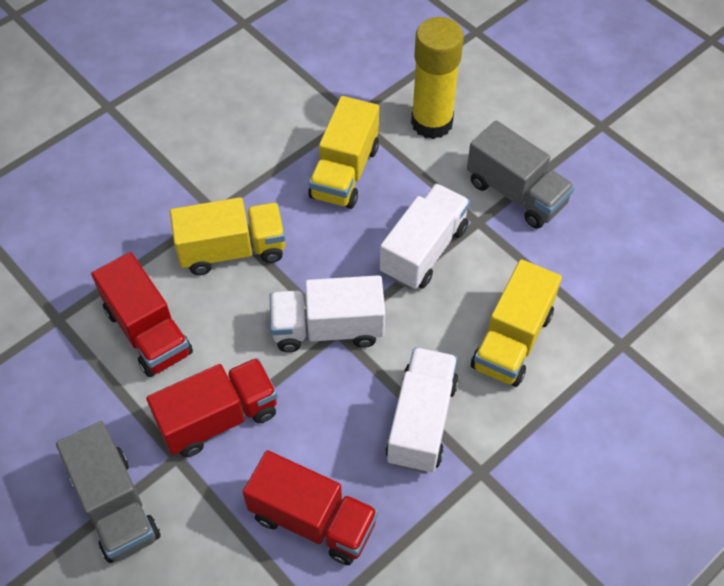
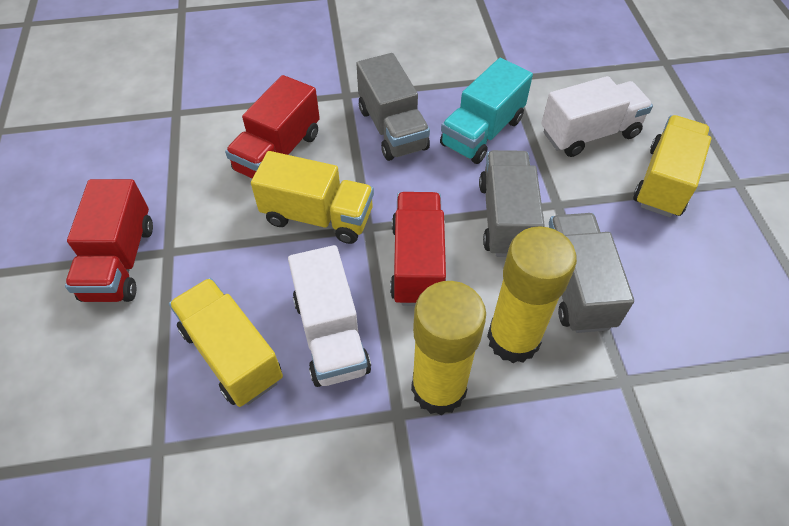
grey truck: [56,421,161,563] [467,120,575,229] = 2 -> [356,53,430,161] [479,150,545,257] [549,213,634,333] = 3
turquoise truck: none = 0 -> [440,58,533,164] = 1
white truck: [270,275,385,352] [380,183,470,290] [386,347,459,473] = 3 -> [288,245,371,387] [541,76,653,157] = 2
yellow glue stick: [411,17,464,139] = 1 -> [411,281,486,415] [487,226,577,363] = 2

